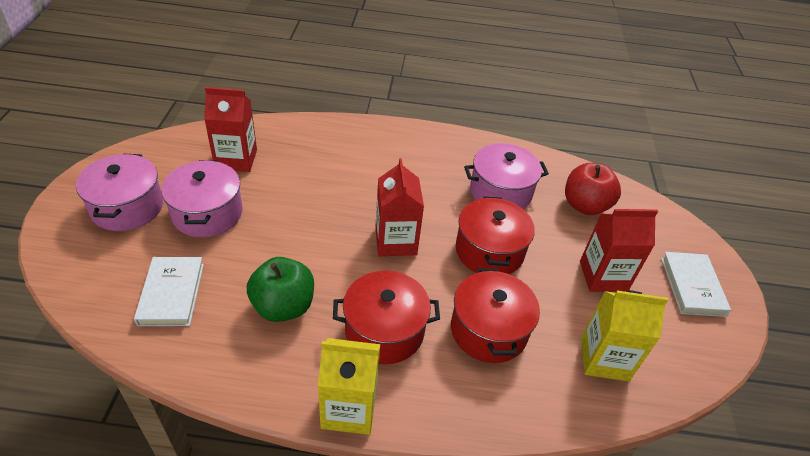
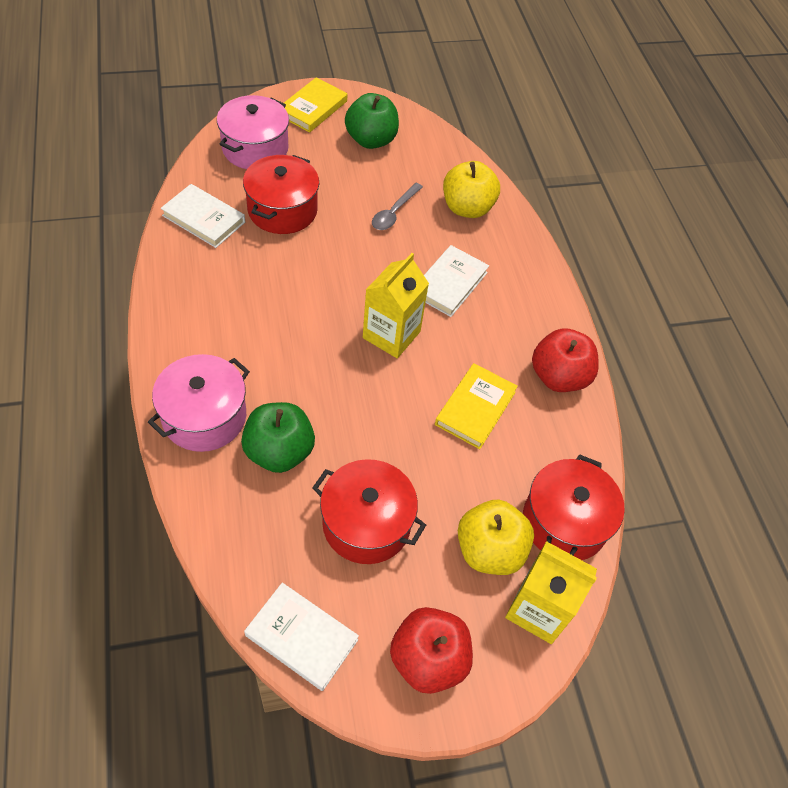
green apple: [247,257,314,322] = 1 -> [241,402,315,473] [345,93,399,149] = 2
grey spoon: none = 0 -> [372,183,423,230] = 1
pink pot: [76,154,163,231] [161,160,242,238] [464,143,549,209] = 3 -> [148,354,250,452] [217,95,289,169] = 2
red apple: [565,163,621,215] = 1 -> [390,607,473,694] [532,328,599,392] = 2
red carton: [204,87,257,172] [375,158,424,256] [580,209,658,292] = 3 -> none = 0
white book: [134,257,204,326] [661,252,731,317] = 2 -> [161,184,245,248] [244,583,359,691] [424,245,489,317] = 3
yellow apple: none = 0 -> [443,161,500,218] [458,500,534,575] = 2
yellow book: none = 0 -> [284,77,347,133] [435,363,518,449] = 2

